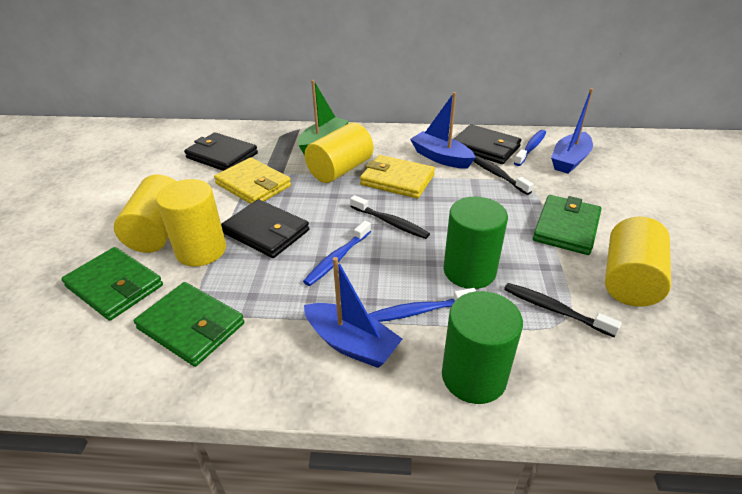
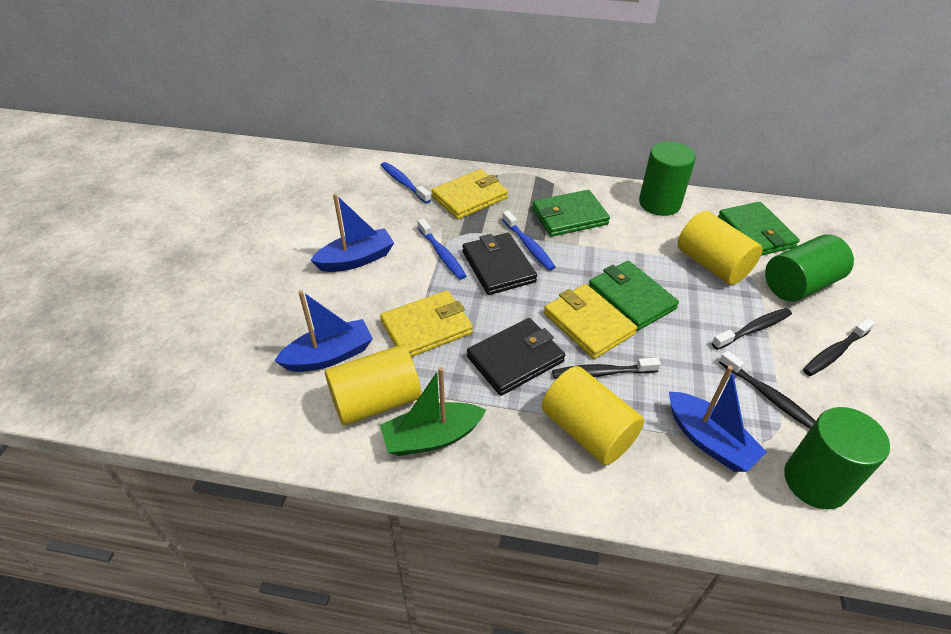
black toothbrush: [350,195,430,239] [474,155,534,195] [504,283,622,337] = 3 -> [552,358,661,378] [712,308,792,350] [719,351,816,429] [803,318,875,376] = 4
black wallet: [184,132,258,171] [221,199,309,258] [454,124,522,164] = 3 -> [462,233,537,295] [467,318,565,396] = 2
green cylinder: [442,291,523,404] [444,197,508,289] = 2 -> [639,141,696,216] [765,234,854,302] [784,407,890,509] = 3
yellow cylinder: [114,175,176,253] [156,179,226,266] [305,123,373,183] [605,217,671,307] = 4 -> [325,345,421,426] [542,366,644,465] [678,211,762,285] = 3
yellow wallet: [214,157,291,204] [360,155,435,199] = 2 -> [380,290,473,357] [431,169,508,219] [544,284,637,359] = 3

